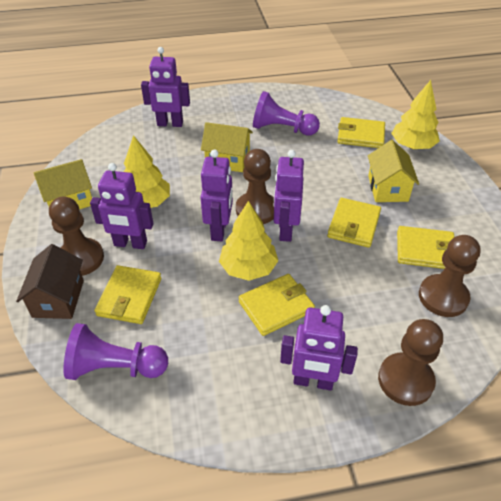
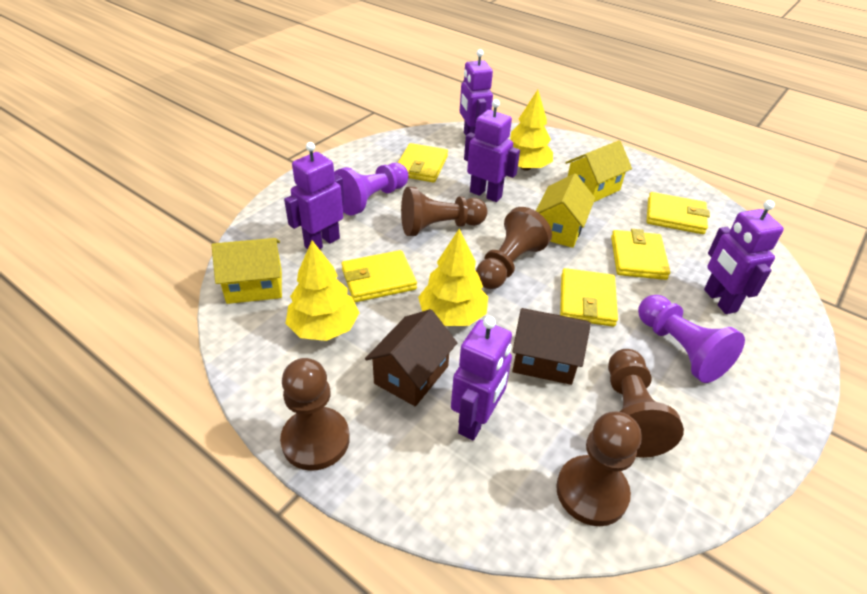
brown house: [16,244,84,319] = 1 -> [365,309,457,406] [512,308,591,385] = 2
brown pawn: [49,196,104,276] [236,149,274,224] [378,319,443,406] [419,235,481,317] = 4 -> [280,358,350,471] [401,187,488,236] [476,207,552,289] [556,411,641,526] [608,349,684,458] = 5

